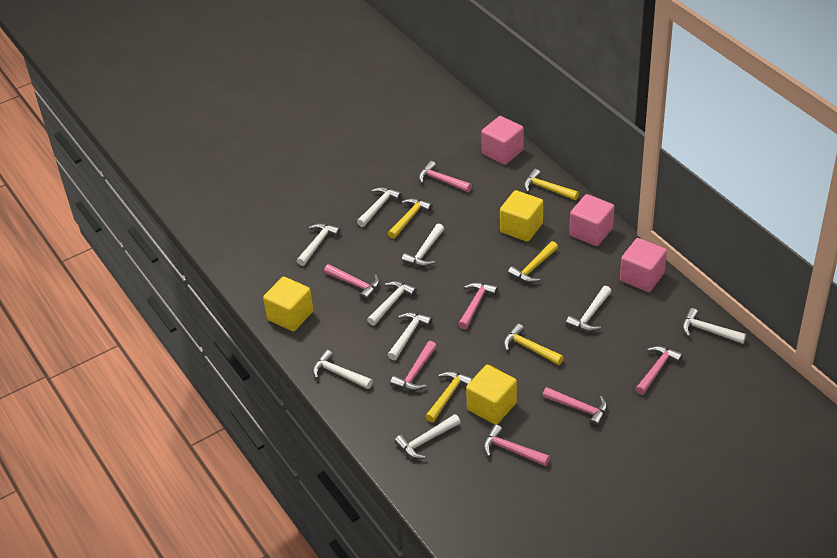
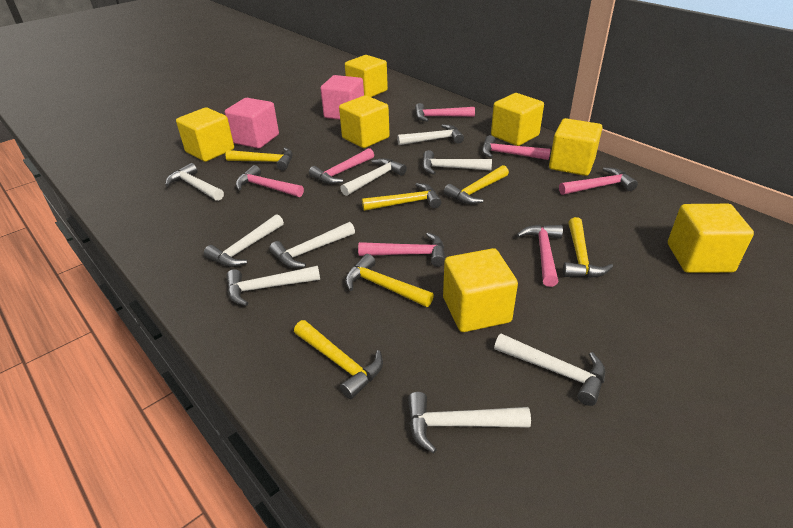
pink cube: [481,116,524,165] [569,194,614,246] [620,238,667,292] = 3 -> [225,98,279,149] [320,75,364,120] = 2
yellow cube: [263,277,313,331] [466,365,517,424] [500,190,543,242] = 3 -> [176,107,234,162] [339,95,390,148] [345,55,388,97] [443,248,518,332] [491,93,544,146] [549,118,602,176] [668,204,754,273] = 7
yellow hammer: [388,198,433,239] [425,371,473,422] [503,323,564,365] [508,241,558,283] [524,169,579,200] = 5 -> [225,147,293,171] [294,320,383,399] [345,254,434,307] [362,183,441,211] [444,165,509,204] [563,217,613,278] = 6

